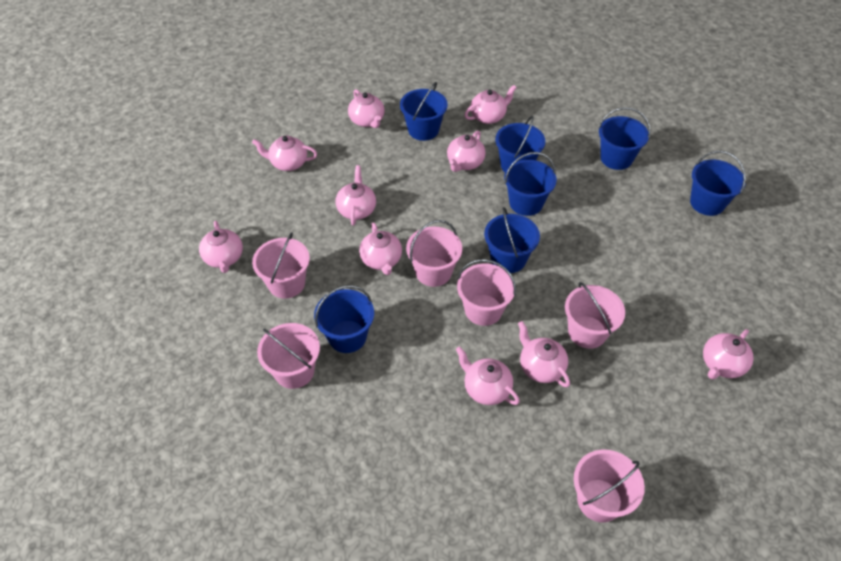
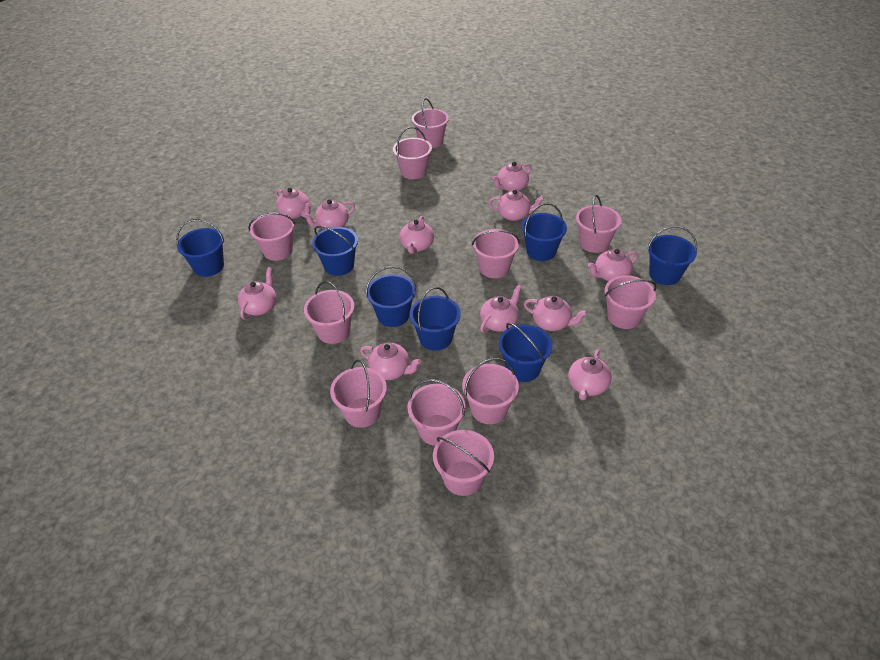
pink bucket: [252,232,310,299] [257,323,320,389] [406,220,462,287] [457,259,516,326] [565,282,625,349] [574,450,645,523] = 6 -> [248,213,295,261] [304,281,355,344] [330,359,387,428] [393,127,432,179] [408,379,465,446] [412,98,449,148] [433,430,494,496] [462,358,519,424] [472,229,520,278] [576,195,621,253] [605,275,656,329] = 11
pink teapot: [199,221,243,273] [252,136,317,171] [336,165,376,226] [348,89,385,128] [359,223,402,275] [447,131,486,172] [456,346,520,405] [465,85,517,124] [518,321,570,387] [703,329,754,379] = 10 -> [238,267,277,320] [275,188,312,219] [303,199,355,229] [360,343,421,380] [400,216,434,254] [480,285,522,332] [488,190,544,221] [492,162,532,192] [524,296,588,331] [568,349,612,400] [588,249,638,281] = 11

